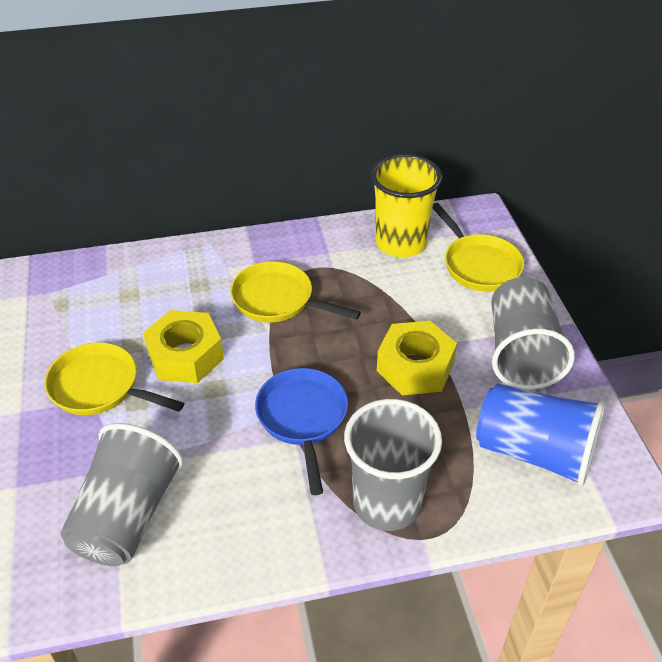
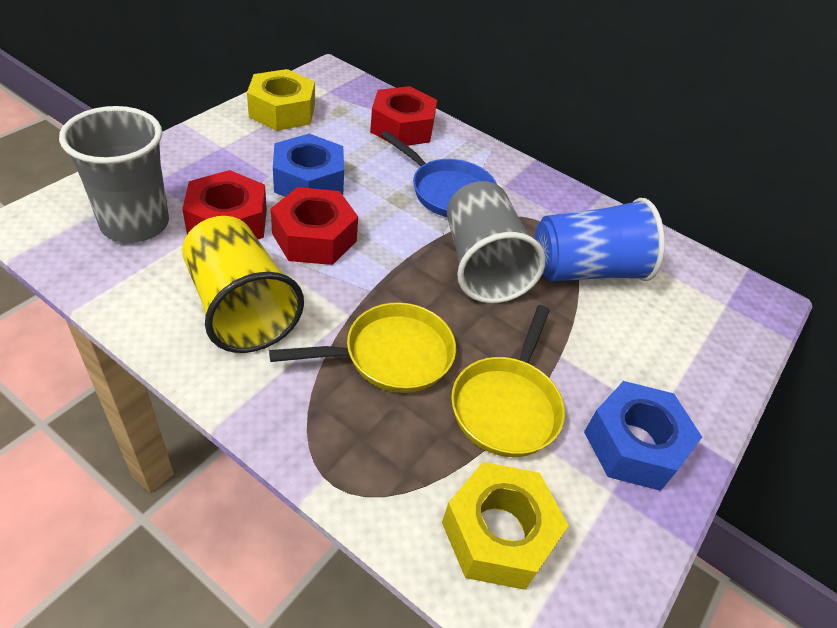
blue nut: none = 0 -> [273,134,344,197] [584,381,702,491] = 2
grey cup: [60,423,184,566] [344,399,442,531] [491,277,575,390] = 3 -> [59,106,169,243] [447,181,546,303] = 2
red nut: none = 0 -> [182,170,267,239] [271,187,358,265] [370,86,437,146] = 3
yellow pan: [45,342,184,415] [230,261,361,322] [433,203,524,292] = 3 -> [269,303,456,393] [451,305,565,457] = 2

